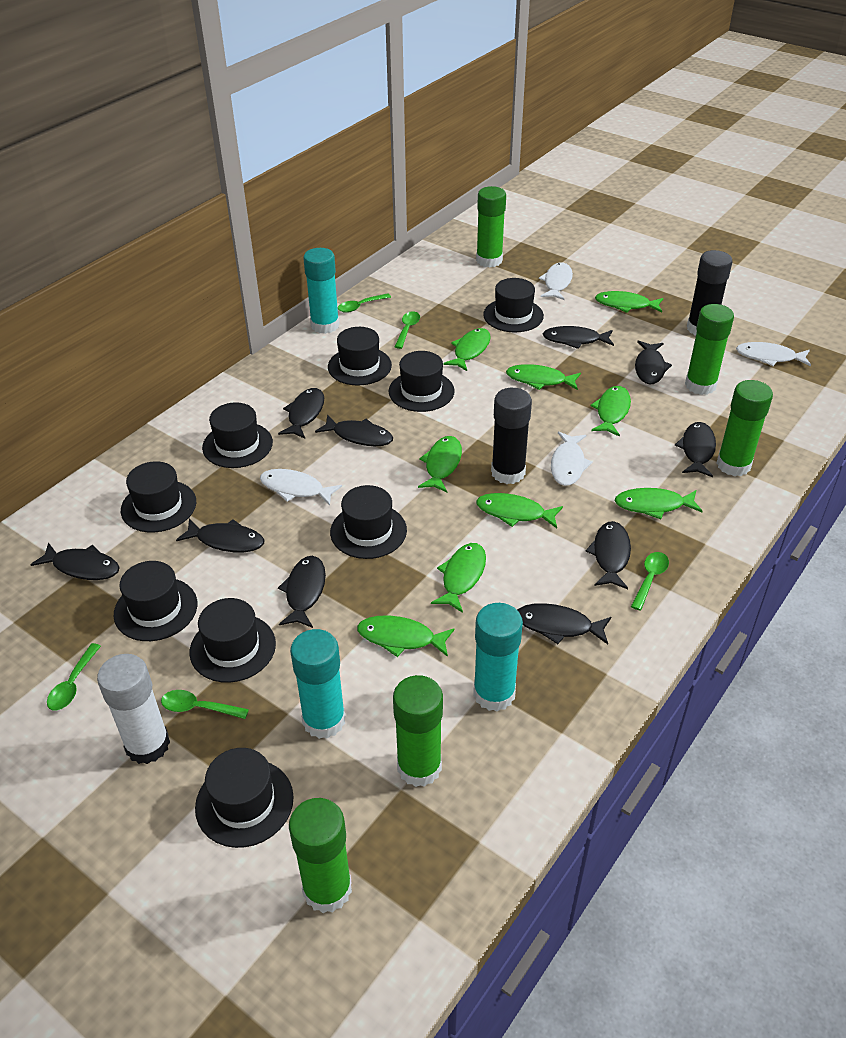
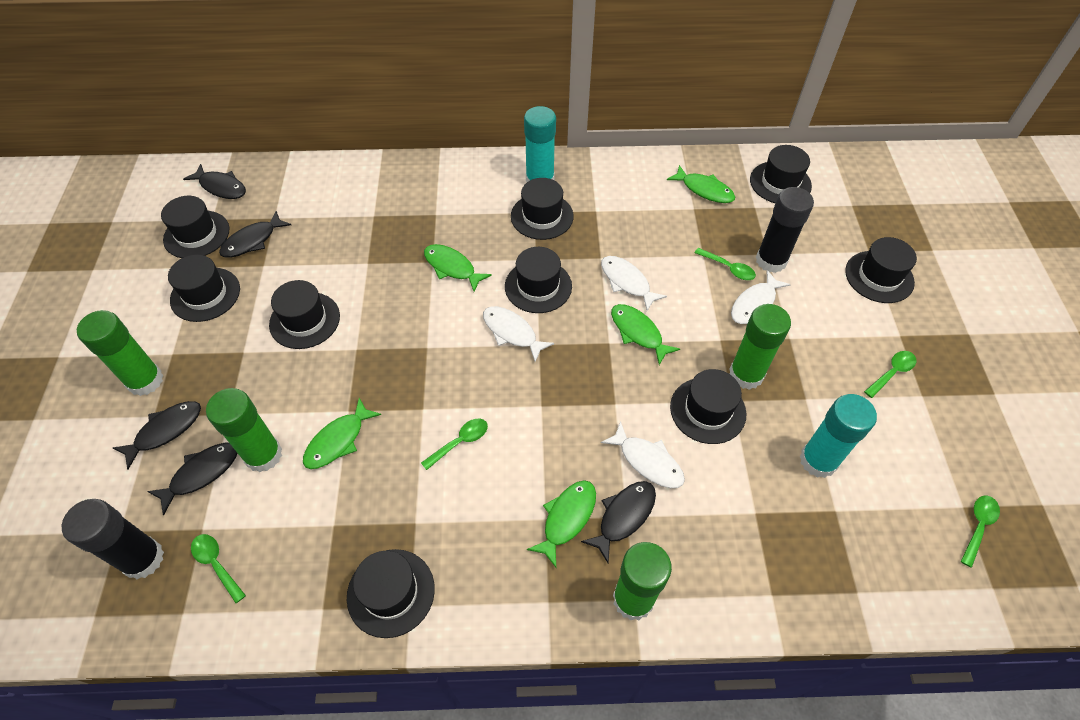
black fish: [31,542,120,580] [176,519,264,552] [278,388,324,439] [278,556,326,628] [315,415,393,446] [517,603,611,644] [543,326,614,349] [586,521,631,589] [635,341,672,384] [675,422,716,477] = 10 -> [113,401,201,469] [147,443,237,515] [183,164,246,199] [219,211,291,258] [581,481,656,563] = 5
green fish: [357,615,455,657] [418,436,462,492] [431,543,486,613] [443,328,491,371] [476,493,563,528] [506,364,581,390] [590,386,631,437] [595,291,663,313] [615,488,703,519] = 9 -> [303,398,381,469] [424,244,492,292] [527,480,596,567] [611,304,680,365] [667,165,735,203] = 5
green glue stick: [289,798,352,913] [393,675,443,787] [476,186,506,267] [685,304,734,395] [716,380,773,476] = 5 -> [77,310,164,396] [206,388,282,472] [613,542,672,620] [729,304,791,390] = 4
turquoise glue stick: [290,629,345,739] [303,248,340,334] [473,603,523,711] = 3 -> [524,106,556,182] [799,394,877,478] = 2
white glue stick: [97,654,170,764] = 1 -> none = 0

